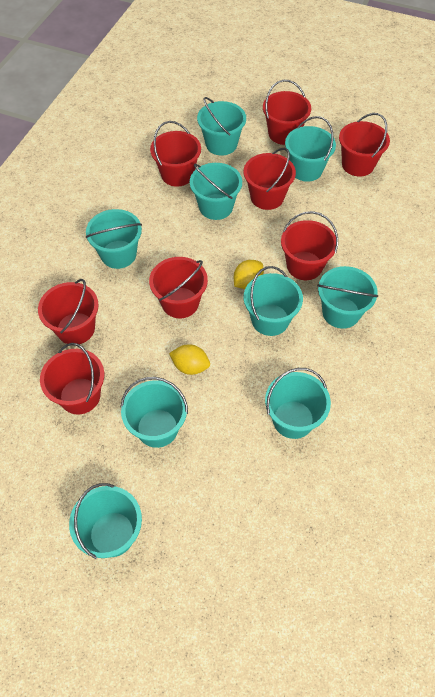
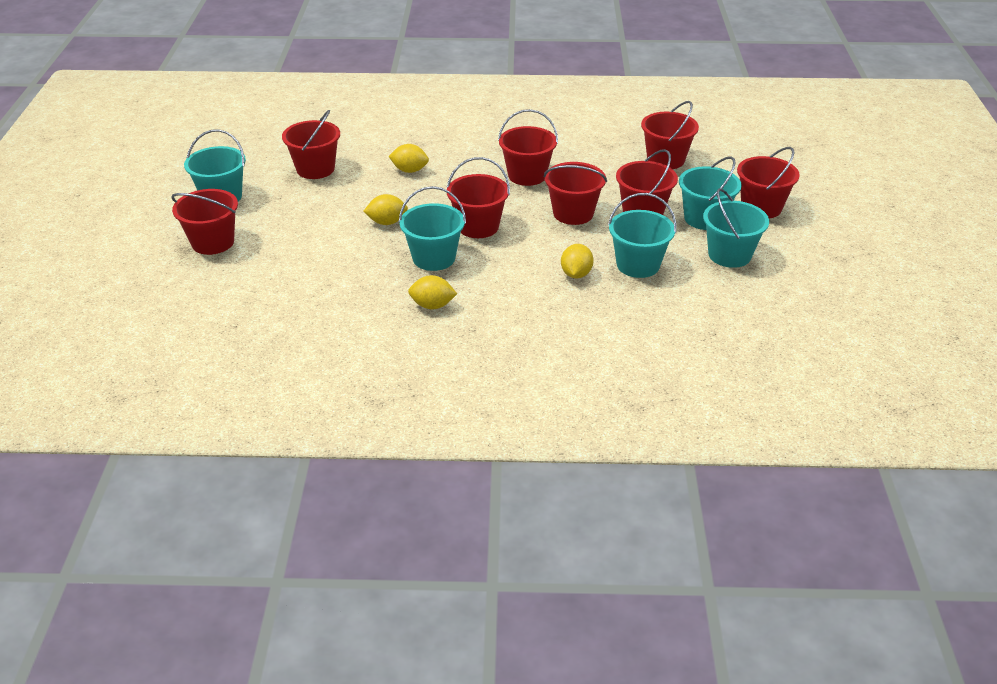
turquoise bucket: [69,483,142,559] [86,209,142,269] [121,377,188,448] [190,163,242,220] [197,97,246,155] [244,266,303,336] [265,368,331,439] [285,116,336,182] [317,266,378,329] = 9 -> [184,129,246,201] [399,186,466,271] [608,193,676,278] [679,156,742,230] [703,188,769,268] = 5
yellow lemon: [169,344,210,375] [234,260,264,289] = 2 -> [363,194,408,225] [389,144,429,173] [408,275,457,309] [561,244,594,278] = 4

